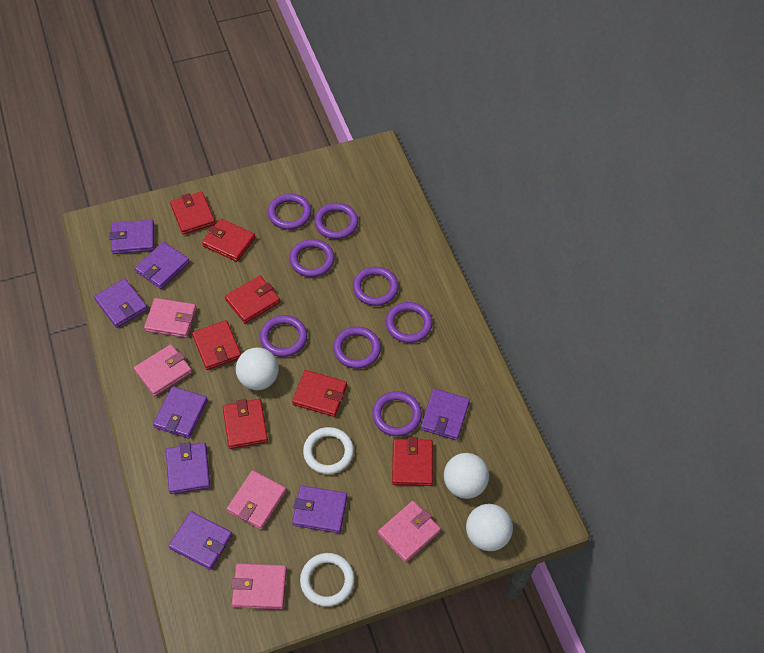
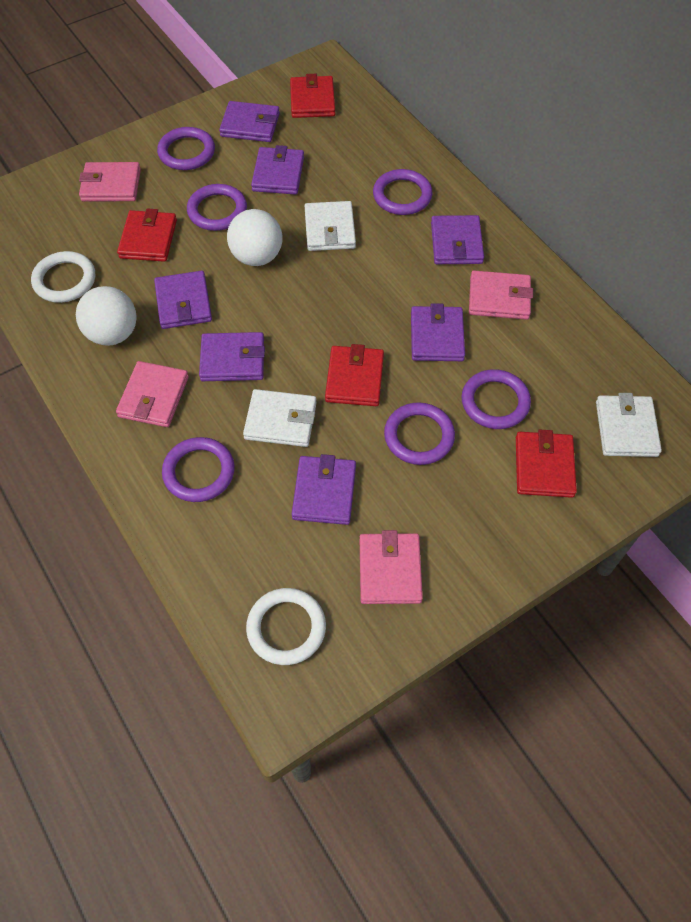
pink wallet: [134,344,192,396] [144,298,197,338] [227,470,286,530] [231,563,287,609] [378,501,441,562] = 5 -> [79,162,141,201] [116,361,189,427] [360,530,423,604] [469,271,533,320] = 4
purple ring: [260,315,307,357] [268,193,312,230] [289,239,335,277] [314,203,358,239] [333,326,381,369] [353,266,399,306] [372,391,422,436] [386,302,432,343] = 8 -> [157,127,215,170] [162,437,235,502] [187,184,247,231] [373,169,433,215] [384,402,455,465] [462,369,531,429] = 6
purple wallet: [94,278,148,328] [110,220,154,254] [135,242,190,289] [153,386,208,438] [166,442,210,494] [168,511,233,570] [292,486,347,533] [420,388,470,440] = 8 -> [154,271,212,329] [199,332,265,381] [219,101,280,142] [251,145,304,195] [292,454,356,525] [411,303,465,361] [431,215,484,264] = 7
red wallet: [170,192,215,235] [192,320,241,370] [202,219,255,262] [223,399,268,449] [225,276,280,323] [292,370,347,417] [392,437,433,486] = 7 -> [117,208,177,262] [290,74,335,118] [325,344,384,406] [516,429,577,498] = 4
white ball: [236,347,279,390] [444,453,489,499] [466,504,513,551] = 3 -> [76,286,137,346] [227,209,283,266] = 2
white wallet: none = 0 -> [243,389,317,447] [305,201,356,251] [596,393,662,457] = 3

